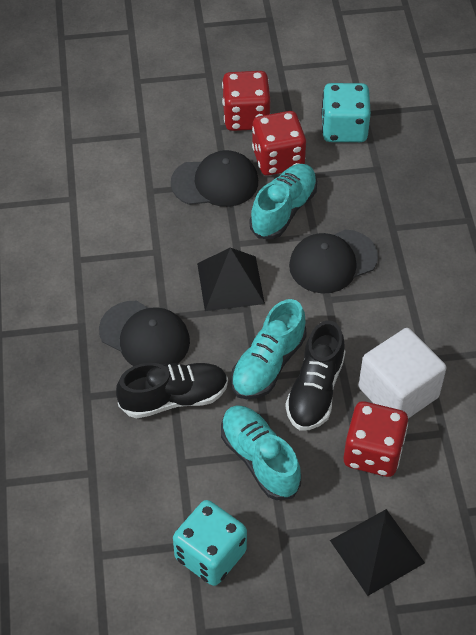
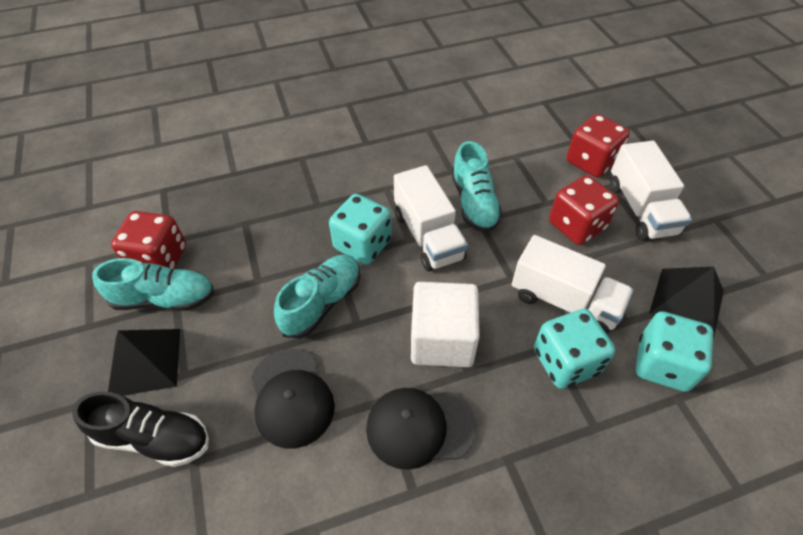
black cap: [99,301,190,366] [171,150,258,207] [289,229,378,294] = 3 -> [251,349,335,449] [366,388,476,470] = 2
black shoe: [116,363,228,418] [285,321,345,431] = 2 -> [72,391,209,467] = 1
turquoise dice: [173,500,247,586] [321,83,371,142] = 2 -> [329,194,392,265] [534,309,615,389] [636,311,713,392] = 3
white truck: none = 0 -> [394,165,468,271] [512,235,634,334] [610,141,692,241] = 3

